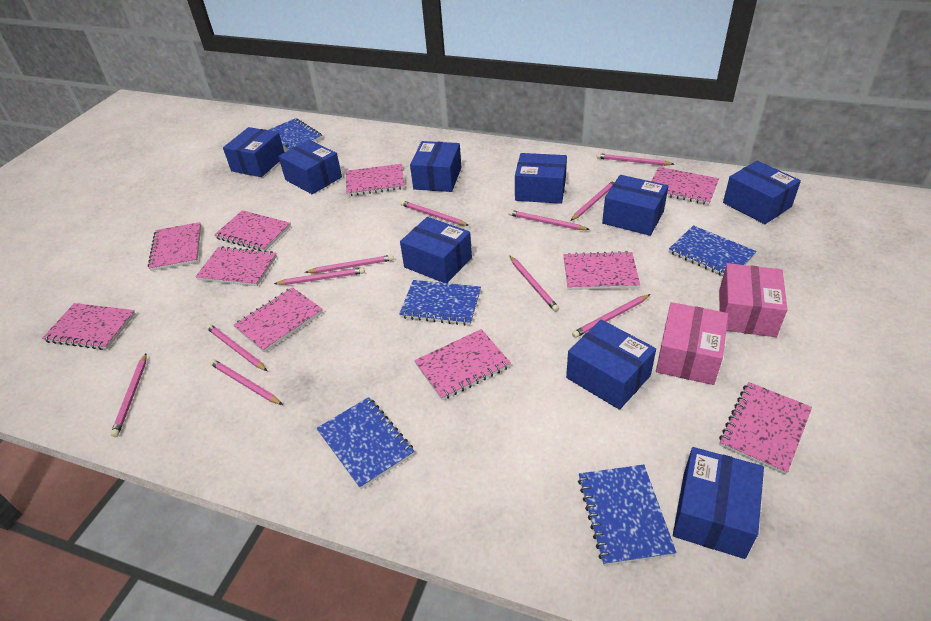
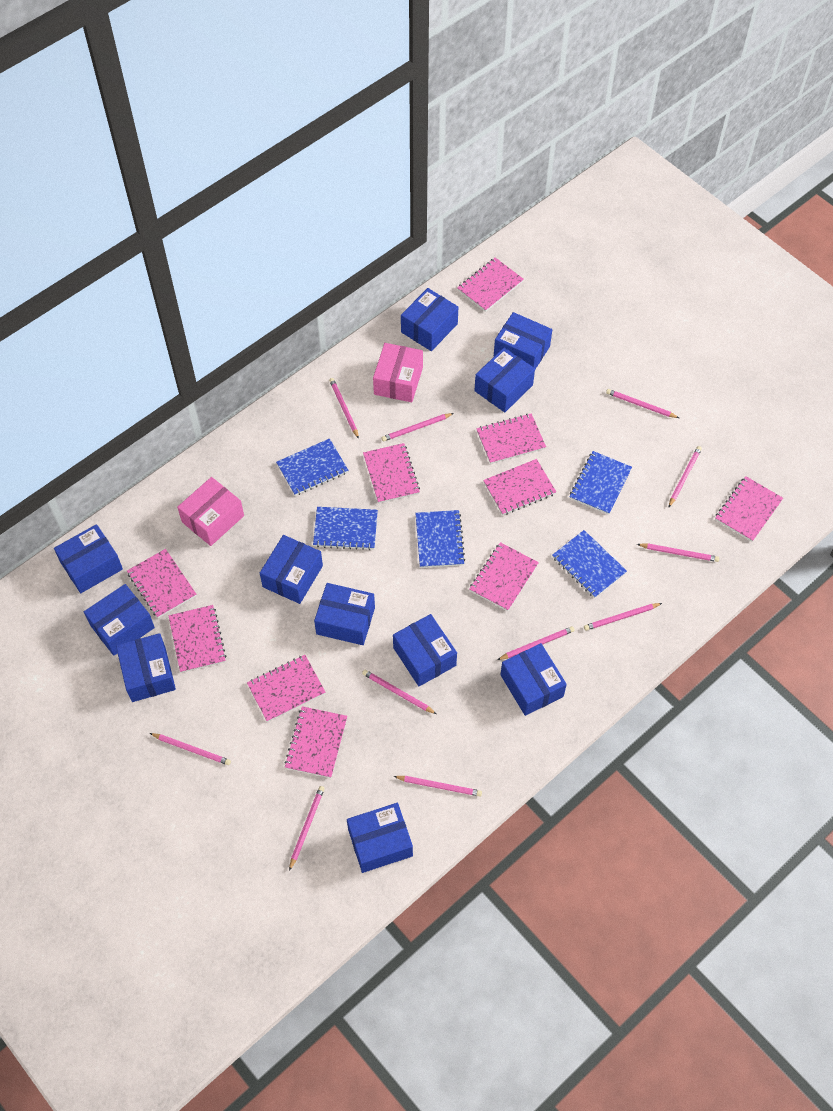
blue box: [223,127,285,177] [278,140,342,194] [400,217,472,283] [410,141,462,192] [515,153,567,204] [566,319,656,410] [602,175,668,236] [673,447,764,559] [723,161,801,224] = 9 -> [54,524,123,593] [84,584,155,656] [116,633,176,702] [260,535,323,604] [314,583,375,645] [347,803,413,873] [393,614,457,686] [401,288,458,351] [474,347,535,412] [494,312,552,369] [500,643,567,716] = 11

